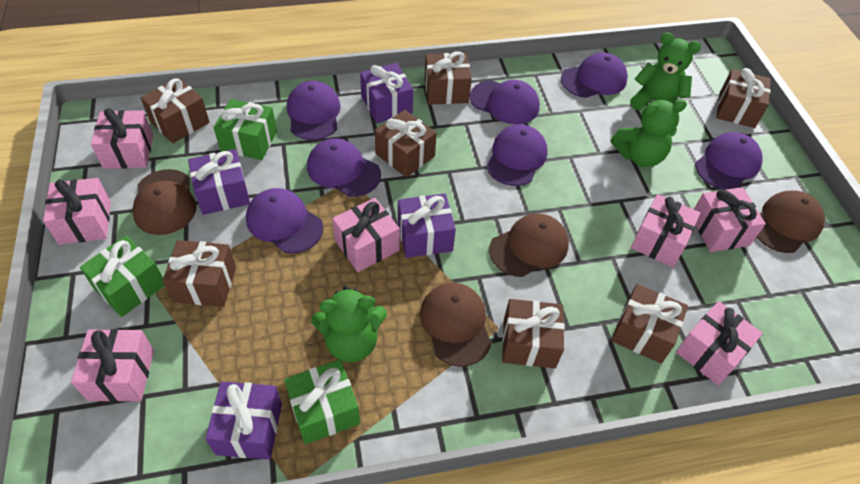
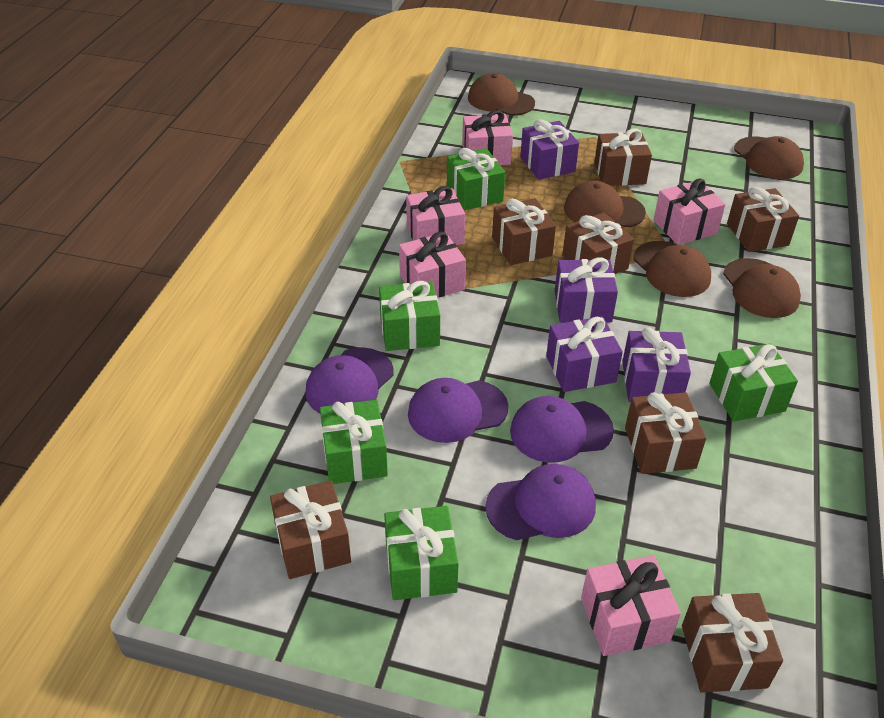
brown cap: [132,169,197,235] [420,283,491,367] [489,213,569,277] [757,190,825,253] = 4 -> [468,73,535,116] [564,181,646,228] [634,241,711,297] [723,258,801,318] [734,136,804,179] = 5
green gift: [80,236,165,317] [213,99,277,160] [284,359,360,445] = 3 -> [320,400,388,484] [379,281,440,351] [384,506,459,600] [447,148,505,210] [709,343,798,421] = 5
green teddy bear: [311,286,387,362] [611,100,687,167] [630,33,701,110] = 3 -> none = 0
pink gift: [43,178,111,245] [71,329,154,402] [91,108,153,169] [332,198,400,272] [631,194,700,267] [676,301,763,385] [694,187,766,252] = 7 -> [399,232,466,298] [406,186,465,245] [462,110,513,165] [581,556,681,656] [653,179,725,245] = 5
purple cap: [246,188,323,254] [287,81,341,140] [307,138,381,197] [470,80,540,124] [486,124,548,186] [561,53,628,98] [695,132,763,190] = 7 -> [305,347,393,414] [408,378,508,443] [485,464,596,540] [510,396,614,463] = 4

